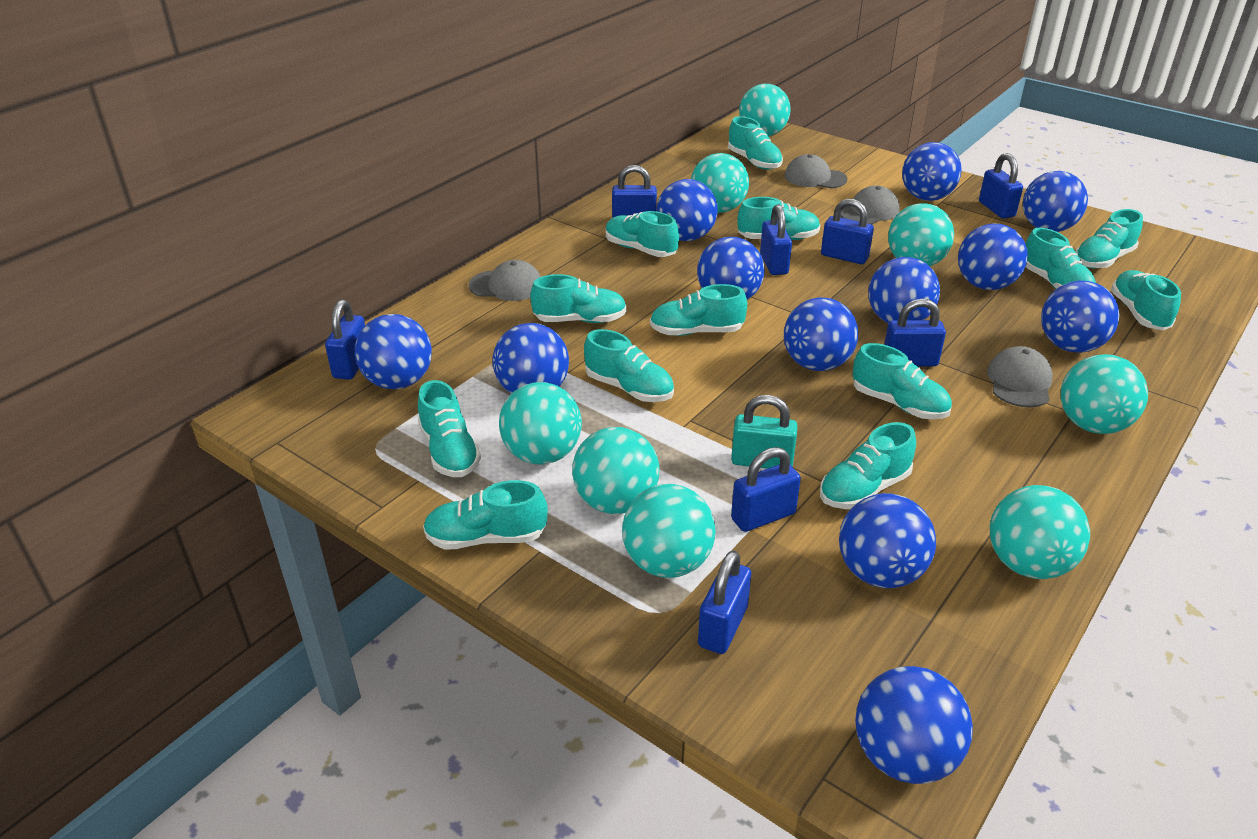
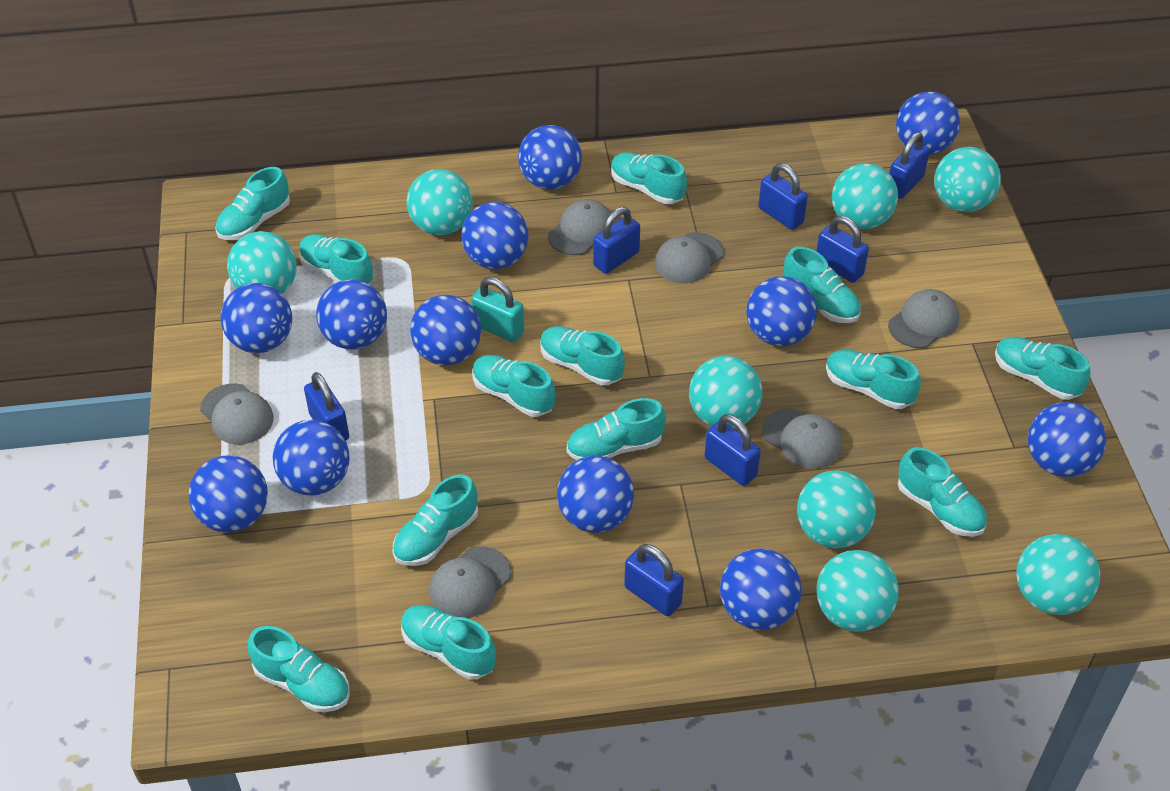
blue padlock: [325,300,365,380] [612,165,657,218] [698,550,751,654] [731,447,801,532] [760,204,792,275] [821,199,874,264] [884,298,946,366] [979,153,1023,219] = 8 -> [304,372,349,441] [593,207,640,274] [624,544,684,616] [705,414,761,486] [758,163,808,230] [816,216,869,283] [889,132,930,199] = 7
grey cap: [469,260,541,301] [785,154,847,189] [841,186,900,225] [987,346,1053,407] = 4 -> [200,383,274,444] [429,546,511,618] [548,199,614,255] [655,232,724,283] [762,408,842,469] [888,289,959,348] = 6

